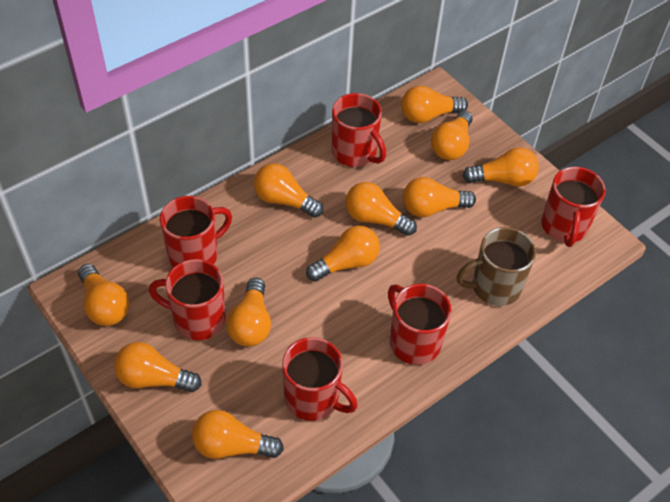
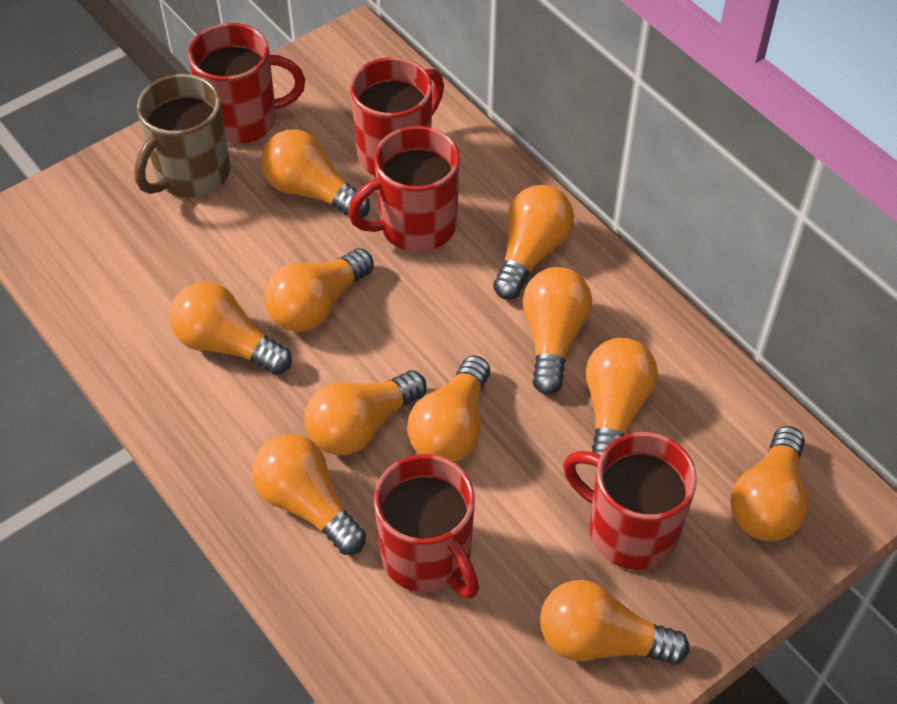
red mug: [149,259,226,340] [160,196,232,267] [282,337,358,421] [332,93,386,167] [388,284,452,365] [541,167,606,247] = 6 -> [188,23,305,144] [348,126,460,252] [350,57,444,177] [374,454,479,598] [563,432,697,570] = 5

